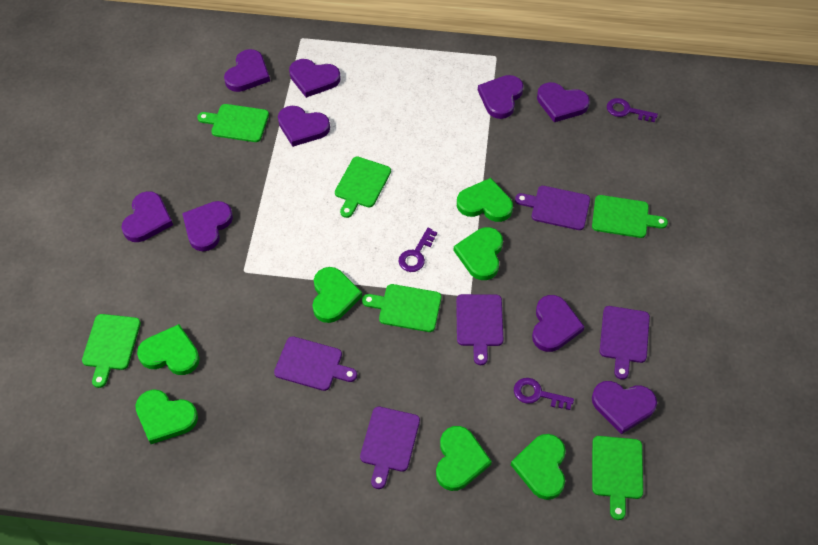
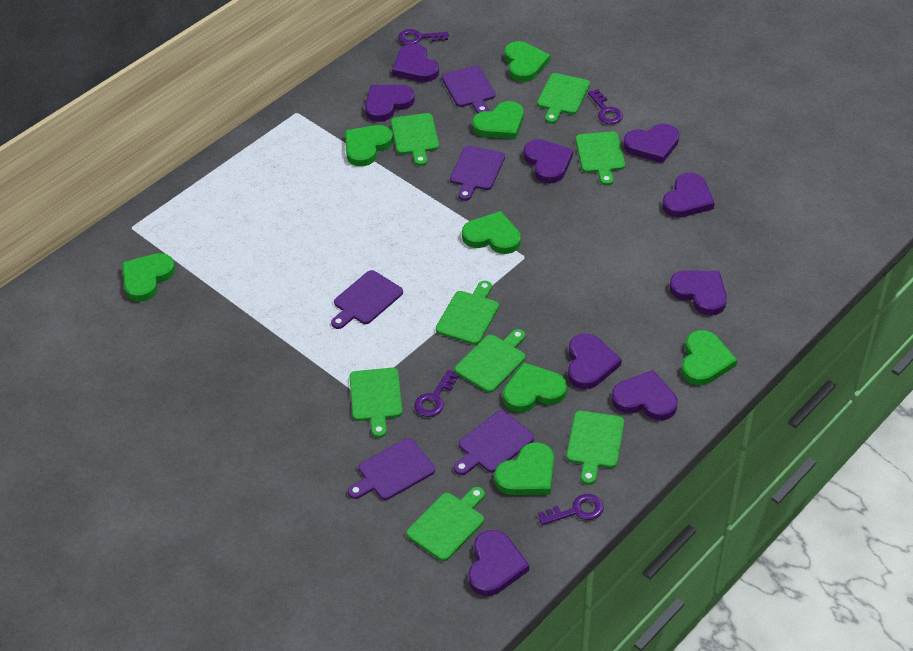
green cutting board: [82,314,141,388] [197,104,269,142] [335,156,391,218] [362,284,441,332] [592,195,668,238] [592,436,643,520] = 6 -> [349,368,402,438] [391,113,439,166] [406,487,485,561] [436,281,499,345] [455,329,526,393] [537,73,590,124] [566,411,624,485] [575,131,625,185] = 8
green heart: [135,389,198,444] [137,324,200,375] [312,267,362,323] [436,426,492,491] [454,227,503,280] [457,178,513,222] [511,434,566,500] = 7 -> [122,253,175,301] [345,125,393,166] [462,211,521,254] [472,101,524,139] [494,442,554,495] [503,362,567,412] [504,41,550,82] [681,330,737,385] = 8
purple key: [398,228,437,272] [514,378,574,410] [607,98,658,122] = 3 -> [398,29,449,45] [414,370,459,417] [538,494,604,525] [588,89,623,124] = 4

